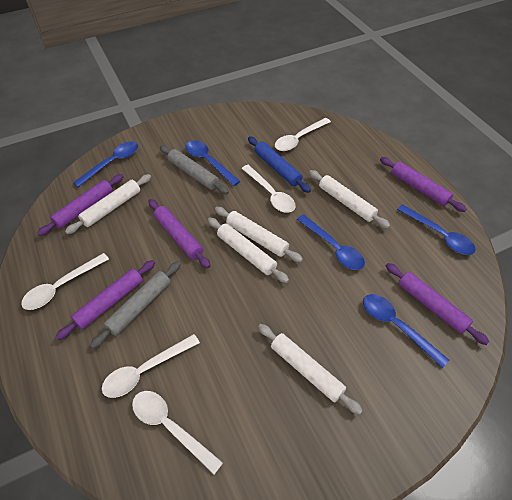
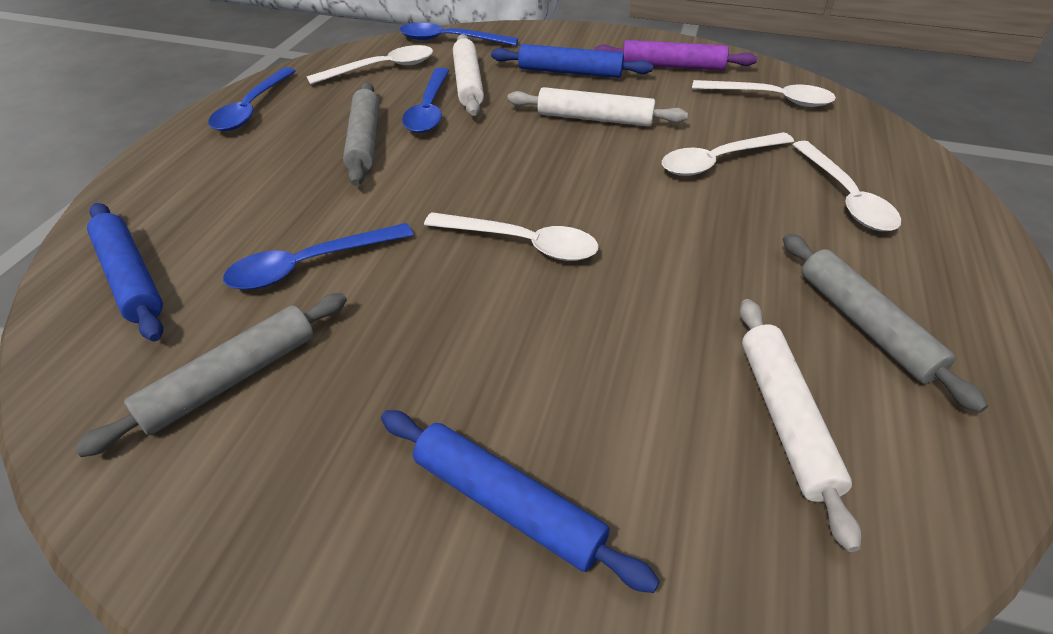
blue rolling pin: [248,136,311,193] = 1 -> [87,203,163,341] [381,410,660,593] [491,44,653,78] = 3
blue spoon: [73,141,138,187] [186,140,240,186] [297,214,365,270] [363,294,449,368] [397,204,476,255] = 5 -> [208,67,296,131] [223,223,413,290] [400,23,518,46] [402,68,449,133] = 4
grey rolling pin: [90,261,181,349] [160,146,229,194] = 2 -> [74,293,347,457] [343,82,379,186] [783,234,988,413] = 3
purple rolling pin: [37,174,124,236] [55,260,155,340] [148,199,210,268] [380,157,467,212] [386,263,489,345] = 5 -> [594,40,757,71] = 1
white rolling pin: [65,174,151,234] [208,217,289,283] [215,207,303,262] [258,324,363,415] [309,170,390,228] = 5 -> [453,34,484,116] [507,87,688,127] [739,299,862,552] = 3

